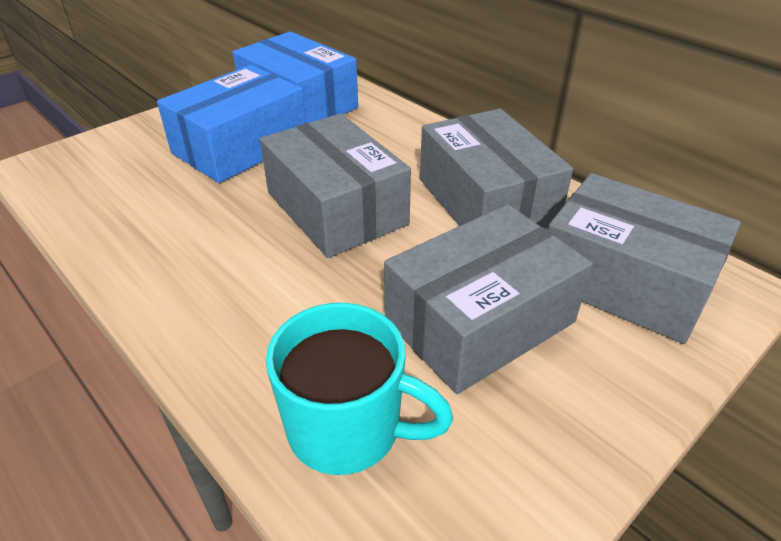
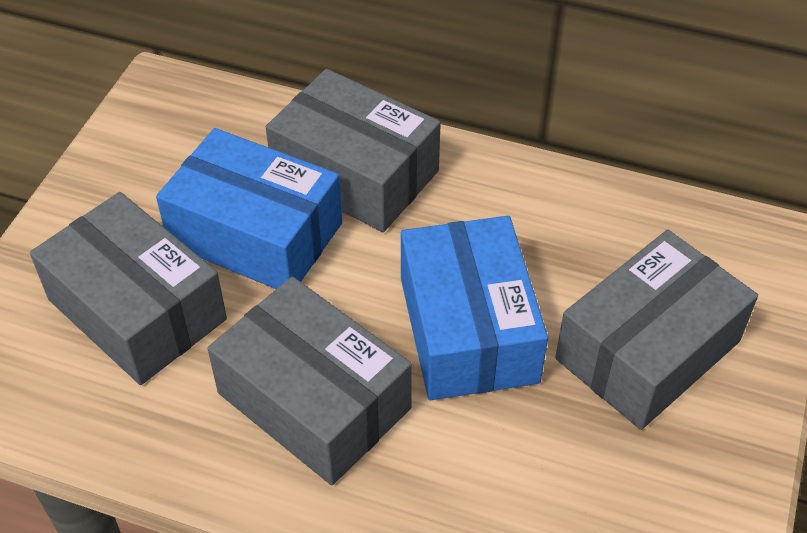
turquoise mug: [266,303,453,475] = 1 -> none = 0

